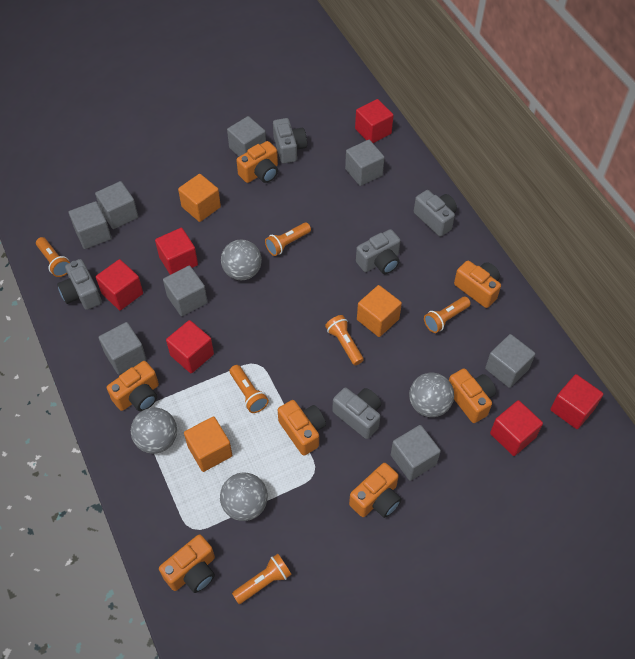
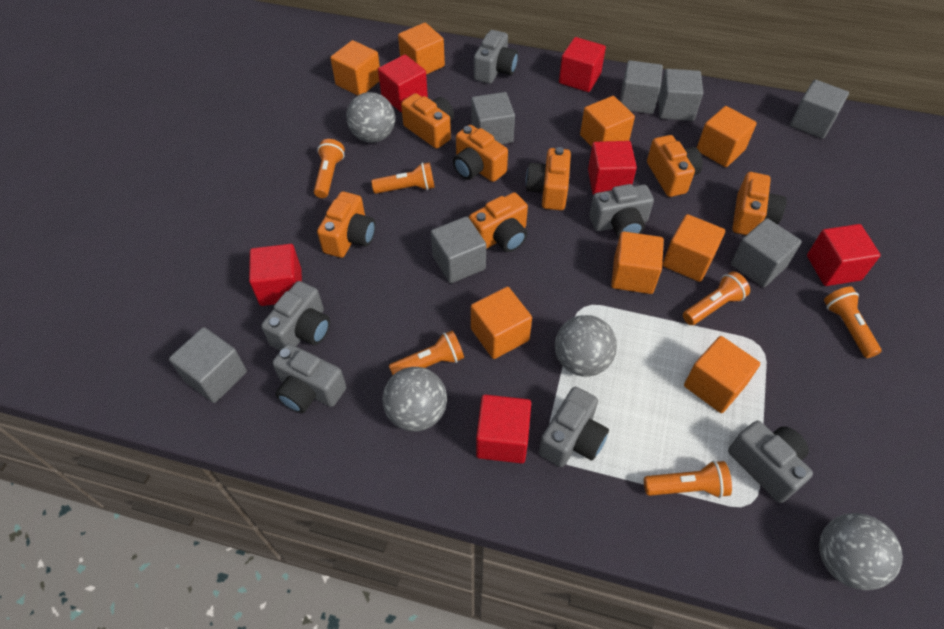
grey camera: [57,259,102,310] [273,118,307,164] [332,388,381,439] [356,229,401,274] [414,190,457,237] = 5 -> [261,281,330,351] [272,344,346,413] [474,30,518,84] [539,386,609,467] [589,184,654,238] [728,421,813,503] = 6
grey cube: [69,201,112,249] [95,181,138,229] [99,322,146,375] [163,266,208,316] [227,116,266,156] [345,140,385,186] [391,425,441,481] [485,334,535,388] = 8 -> [169,327,247,403] [431,216,486,283] [471,92,515,144] [620,60,663,114] [658,69,703,121] [731,218,802,287] [790,80,849,139] = 7
orange cube: [178,174,221,222] [184,416,232,472] [357,285,402,337] = 3 -> [330,40,380,96] [398,23,445,75] [471,287,532,359] [580,96,635,147] [611,231,664,294] [663,214,725,282] [684,336,760,413] [697,106,757,167] = 8

